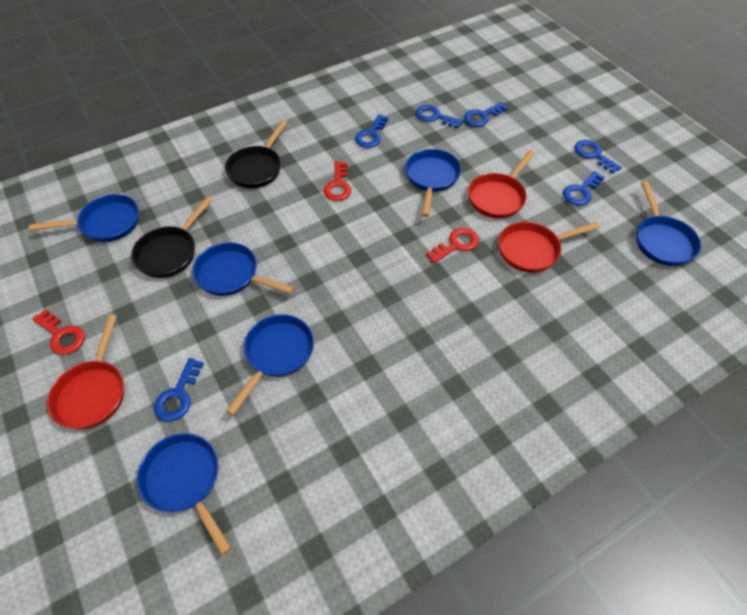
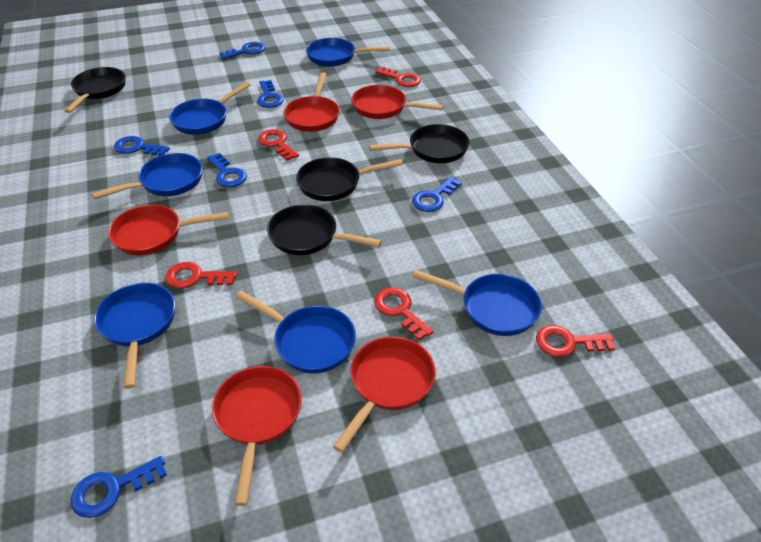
black pan: [131,197,212,278] [225,120,288,189] = 2 -> [64,67,126,113] [267,204,382,255] [296,157,403,201] [369,124,469,163] = 4
red key: [32,309,85,355] [324,162,351,201] [426,228,479,264] = 3 -> [165,262,237,289] [258,129,299,161] [374,287,434,341] [375,66,421,87] [536,325,615,357] = 5
red pan: [47,315,124,429] [468,150,535,219] [498,222,600,273] = 3 -> [108,204,229,256] [212,366,302,506] [283,72,340,132] [333,337,436,453] [351,85,444,119] = 5

